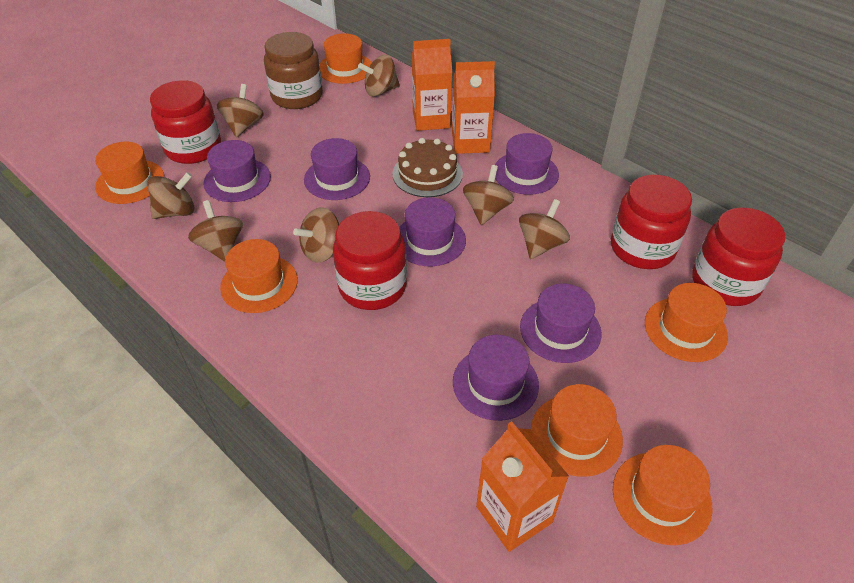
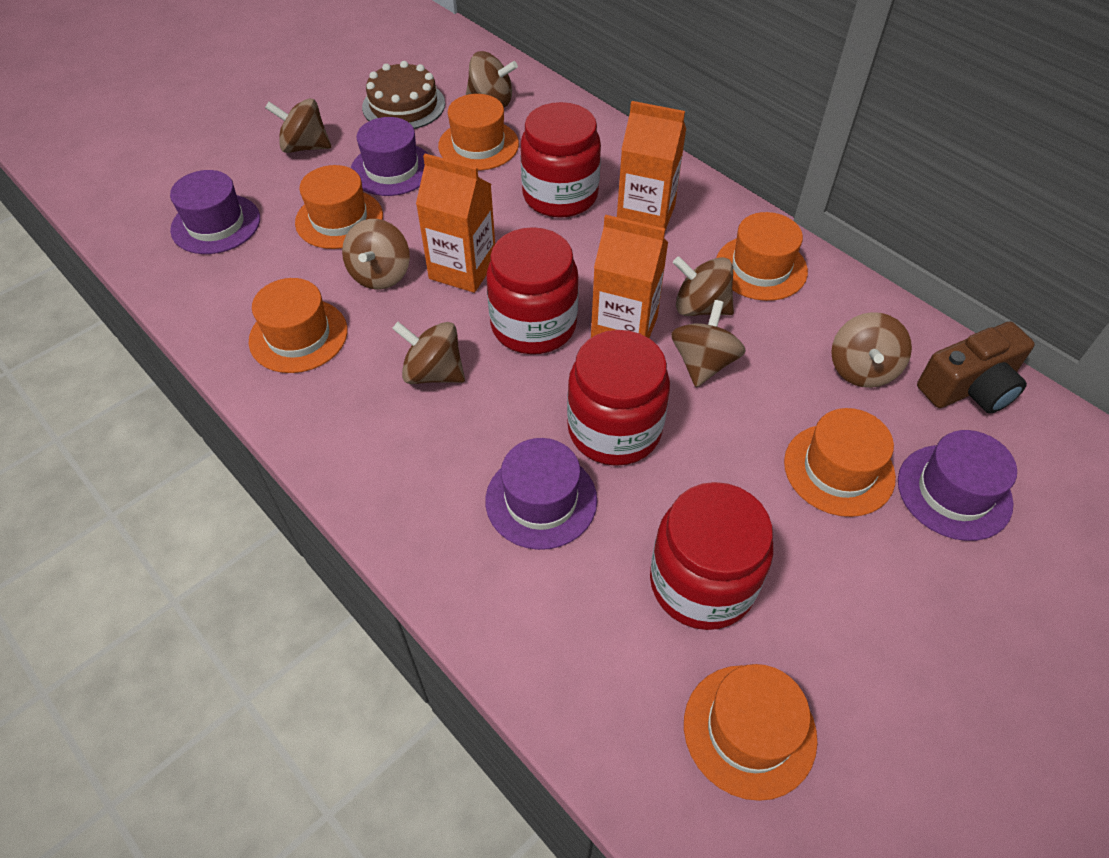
brown camera: none = 0 -> [917,322,1035,414] = 1
brown jar: [264,32,323,109] = 1 -> none = 0
purple hat: [203,140,271,202] [304,138,370,200] [400,197,466,266] [453,335,539,421] [495,133,559,195] [520,284,602,363] = 6 -> [170,170,260,254] [351,117,428,196] [485,438,597,550] [898,430,1017,541] = 4

